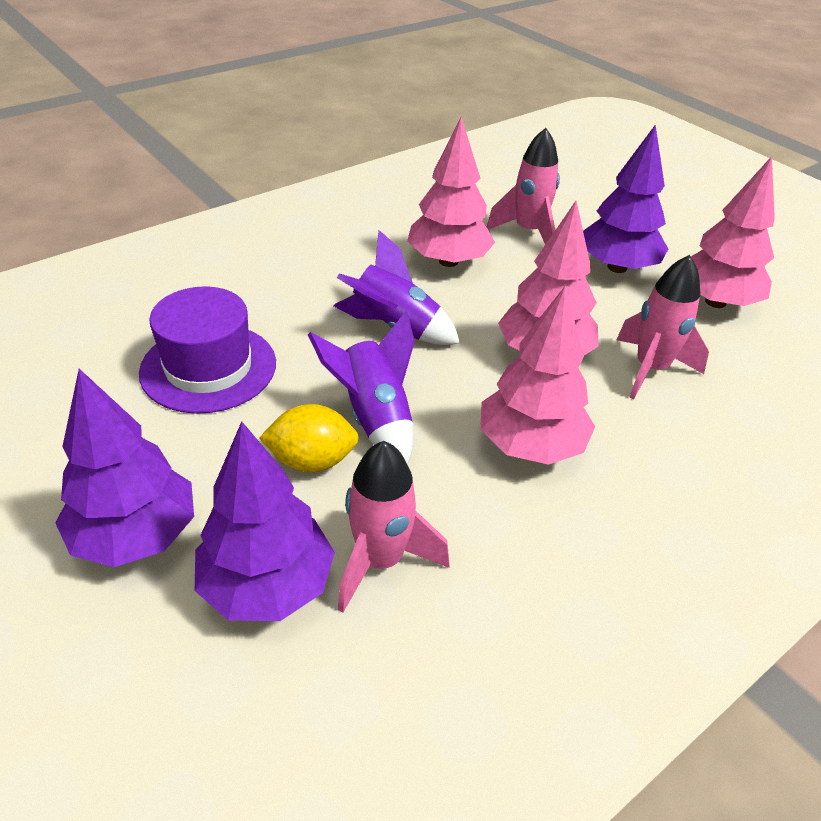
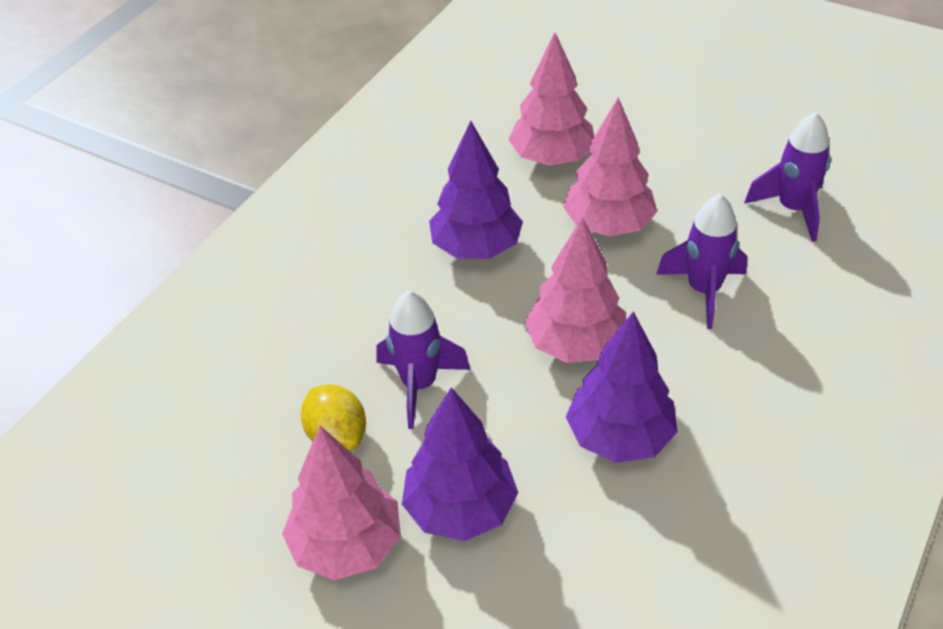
pink rocket: [338,441,449,613] [487,128,560,244] [617,255,709,399] = 3 -> none = 0
purple hat: [139,286,276,414] = 1 -> none = 0
purple rocket: [308,311,415,465] [333,230,460,345] = 2 -> [377,290,470,429] [656,194,747,329] [744,112,831,242] = 3

